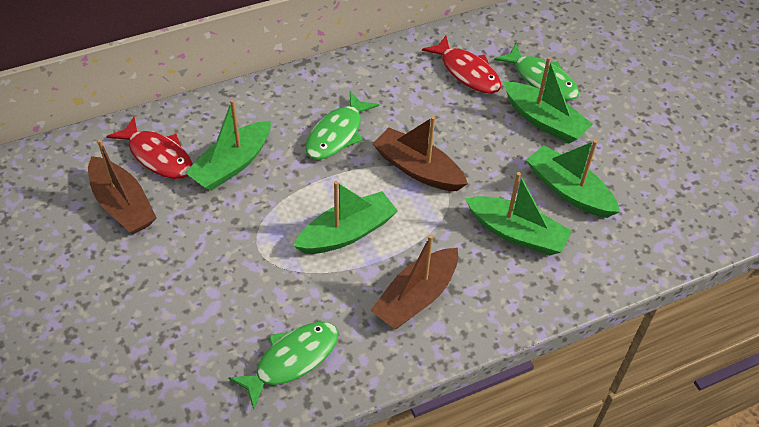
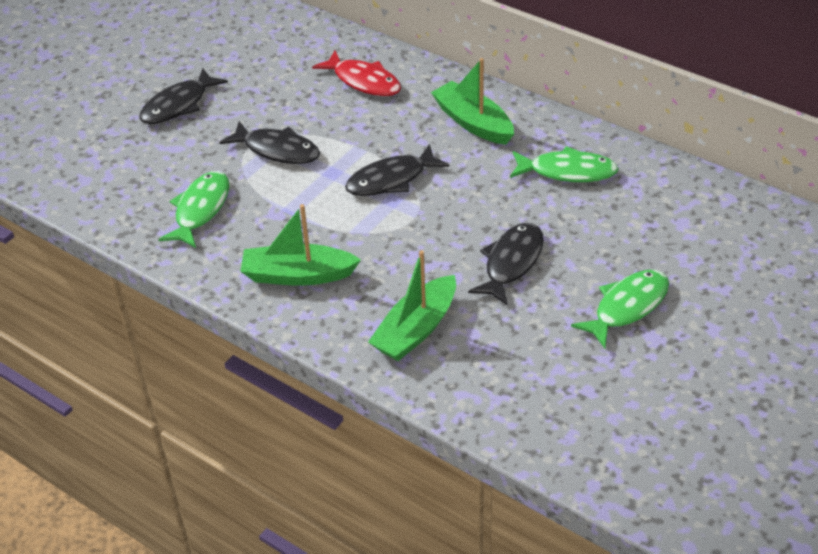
black fish: none = 0 -> [139,68,228,124] [220,121,320,164] [345,144,449,196] [468,222,544,306] = 4
brown boat: [88,139,156,234] [370,235,458,329] [372,116,468,191] = 3 -> none = 0
green boat: [185,99,271,191] [294,181,398,254] [465,172,572,255] [504,57,593,143] [526,140,620,218] = 5 -> [240,204,361,286] [368,250,456,361] [431,58,514,145] = 3
red fish: [107,117,193,179] [422,36,501,94] = 2 -> [312,51,401,96] = 1

